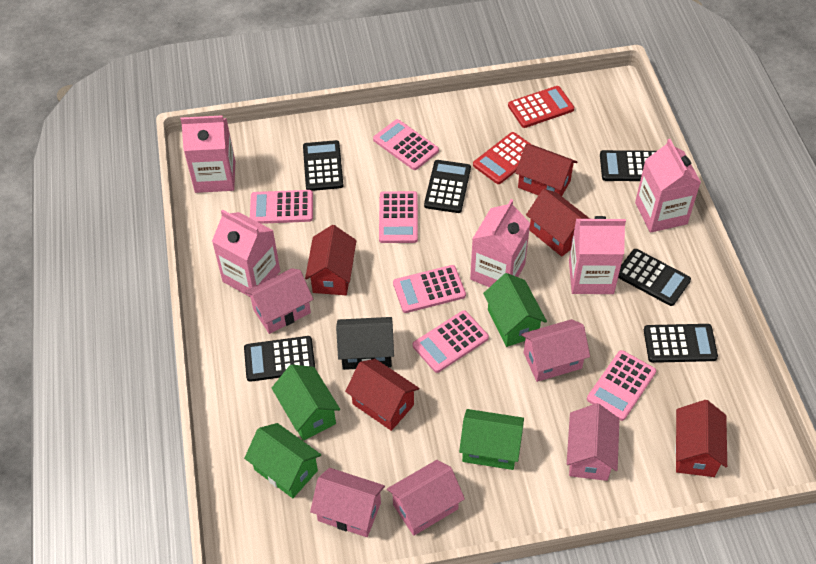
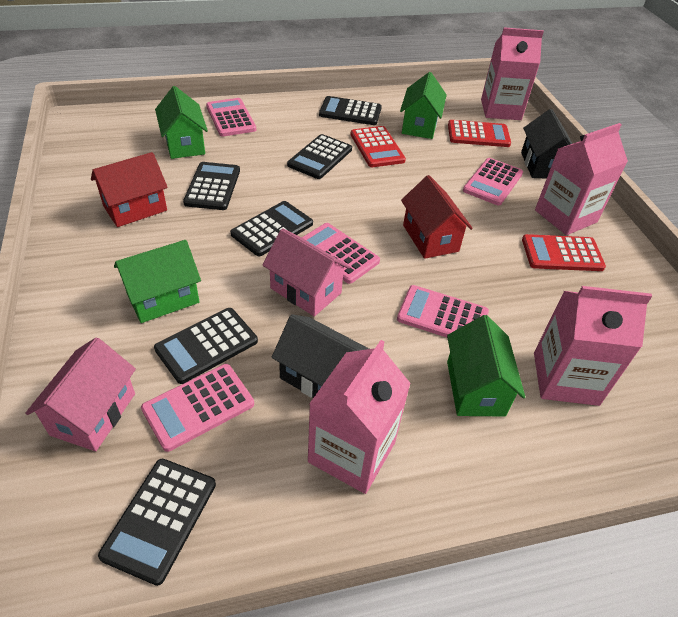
black house: [336,317,394,370] = 1 -> [272,314,369,398] [521,109,573,179] = 2
pink calculator: [250,190,313,224] [373,119,439,170] [379,191,418,243] [393,265,466,313] [413,310,489,373] [587,350,656,421] = 6 -> [141,364,254,452] [206,98,256,137] [302,223,380,284] [397,285,489,337] [463,158,523,206] = 5
pink carton: [180,115,235,193] [212,210,280,297] [470,199,531,287] [569,216,626,294] [635,139,701,233] = 5 -> [308,340,411,494] [481,27,544,120] [534,286,652,406] [535,123,628,235] = 4
pink house: [245,268,313,334] [310,468,385,537] [387,460,465,536] [521,319,590,382] [567,403,619,481] = 5 -> [25,337,136,451] [263,228,350,316] = 2
red calculator: [473,132,532,184] [508,86,574,128] = 2 -> [350,126,406,167] [448,120,511,147] [522,234,606,271] = 3
red house: [305,225,356,295] [345,359,419,431] [515,144,577,196] [526,189,590,257] [675,400,727,477] = 5 -> [91,152,168,227] [401,175,473,259] = 2

